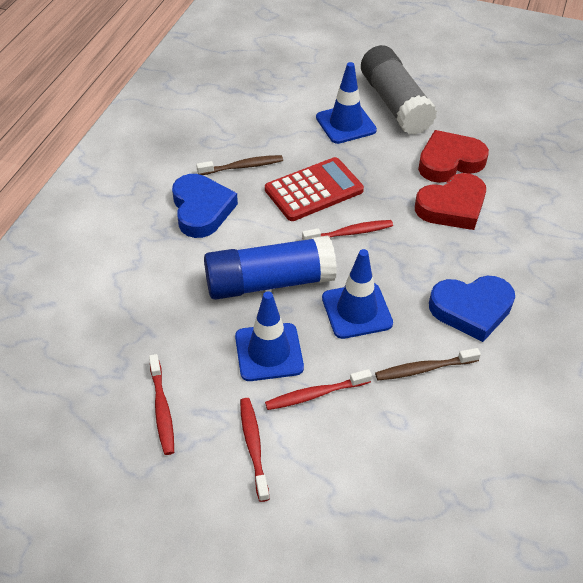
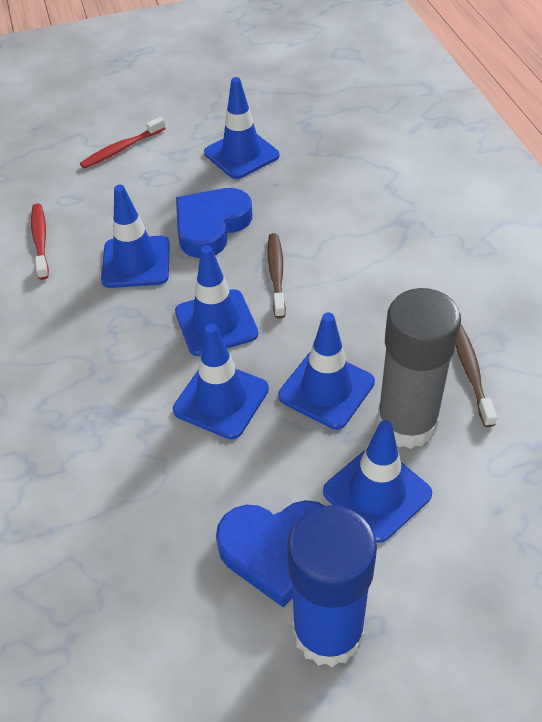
blue traffic cone: [235,291,304,381] [316,62,377,144] [322,249,393,339] = 3 -> [101,185,170,288] [173,324,269,439] [175,245,258,356] [204,77,280,179] [278,313,375,429] [323,420,432,543] = 6
red calculator: [265,157,364,221] = 1 -> none = 0
red heart: [415,173,486,230] [418,130,489,183] = 2 -> none = 0
red toothbrush: [149,354,174,455] [240,398,269,502] [265,369,372,410] [302,220,393,240] = 4 -> [31,204,49,280] [80,117,166,169] = 2

